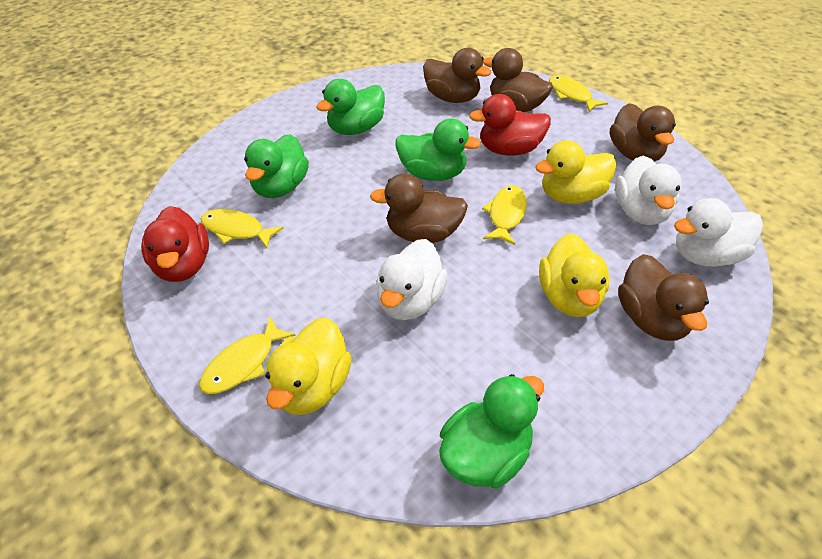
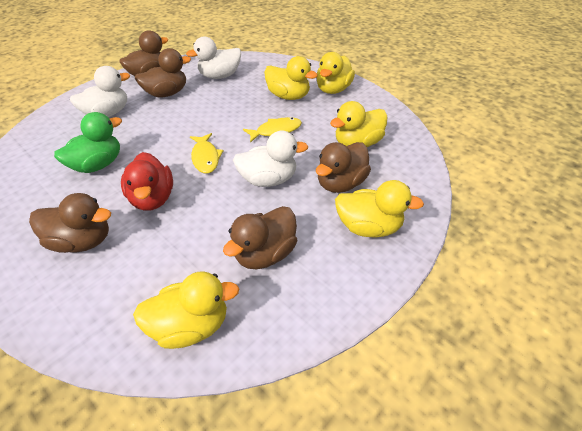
green duck: [244,134,309,198] [316,79,385,135] [395,118,481,181] [439,374,544,488] = 4 -> [54,112,122,173] = 1
red duck: [141,206,209,282] [469,94,551,156] = 2 -> [121,152,173,211] = 1
yellow duck: [265,317,352,415] [535,140,616,204] [539,234,610,317] = 3 -> [133,271,239,349] [264,56,318,100] [317,52,355,94] [330,101,387,147] [335,180,424,238] = 5
yellow fish: [199,317,296,394] [201,209,284,248] [482,186,527,245] [549,75,608,112] = 4 -> [190,133,223,174] [243,117,302,143] = 2

